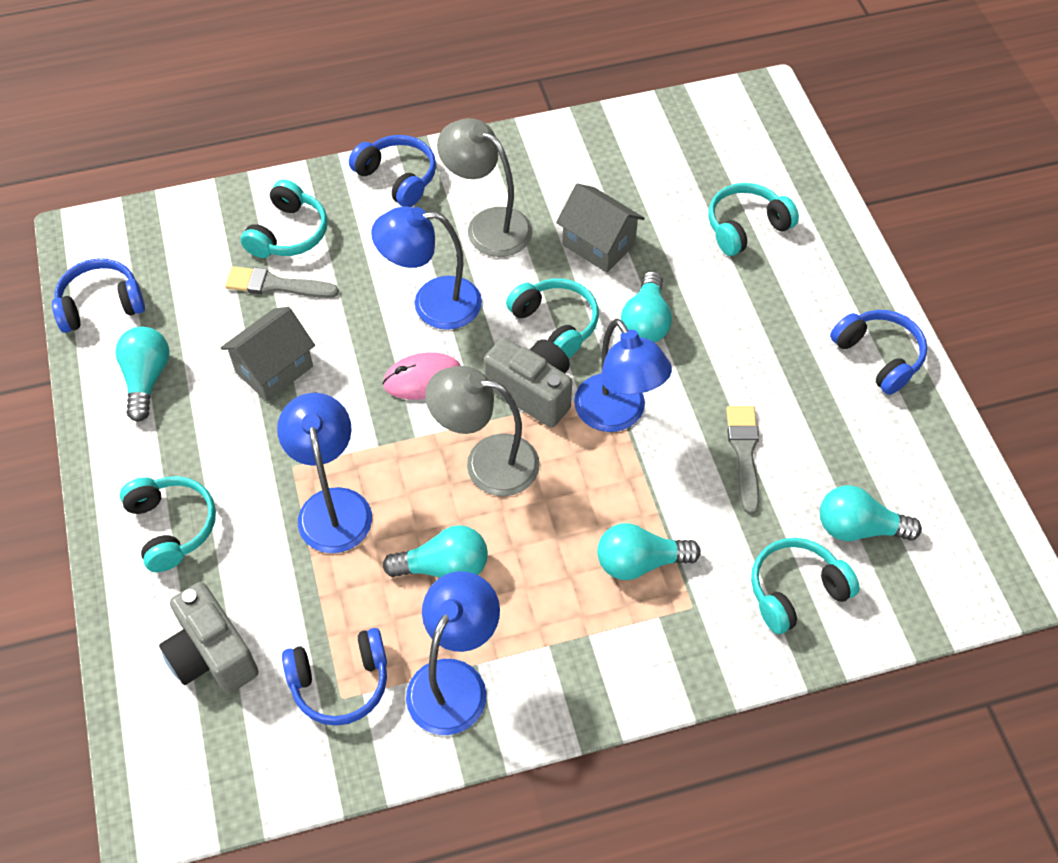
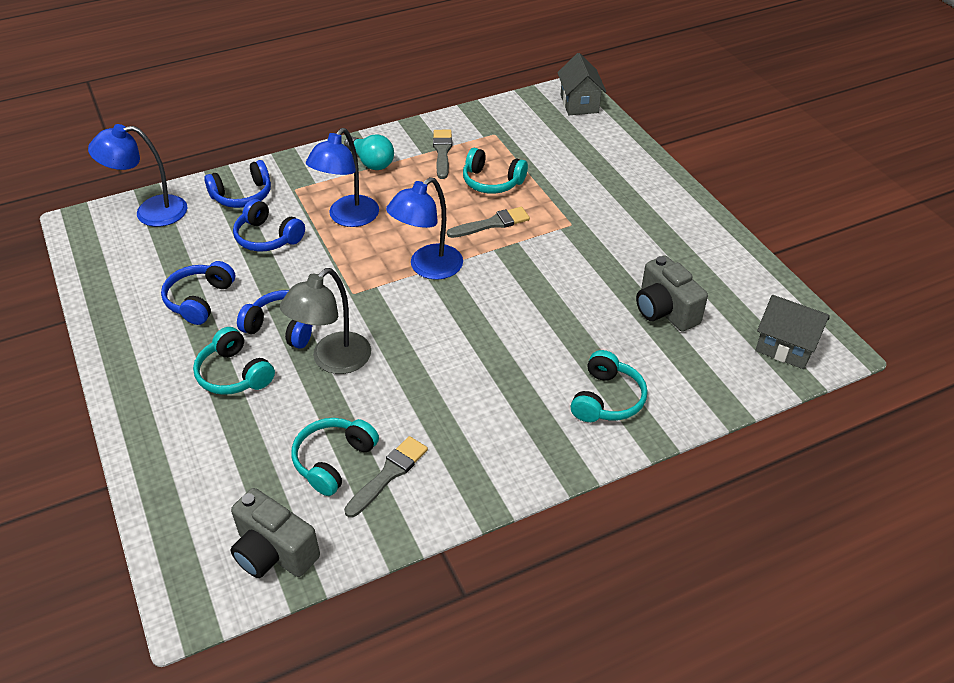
blue lamp: [277,393,372,553] [371,207,482,330] [406,571,500,735] [574,319,672,432] = 4 -> [88,124,188,227] [306,128,379,227] [386,177,463,280] = 3
grey brush: [225,266,339,298] [726,406,759,514] = 2 -> [344,436,428,518] [433,130,452,179] [447,207,530,238] = 3
grey lamp: [425,366,540,496] [437,118,532,257] = 2 -> [280,268,371,374] = 1
pink mouse: [382,352,461,400] = 1 -> none = 0
turquoise headphones: [120,476,216,572] [241,180,327,258] [506,278,599,359] [708,183,799,256] [751,538,860,634] = 5 -> [193,327,275,395] [291,418,379,496] [463,148,528,194] [571,350,647,422] = 4
turquoise light bulb: [115,327,169,422] [383,525,488,578] [597,523,701,580] [621,271,672,342] [820,485,922,541] = 5 -> [344,135,394,170] = 1

